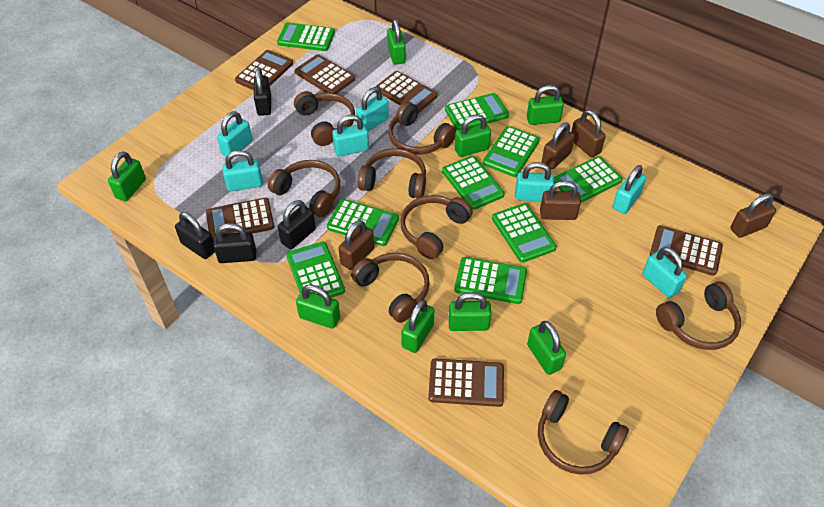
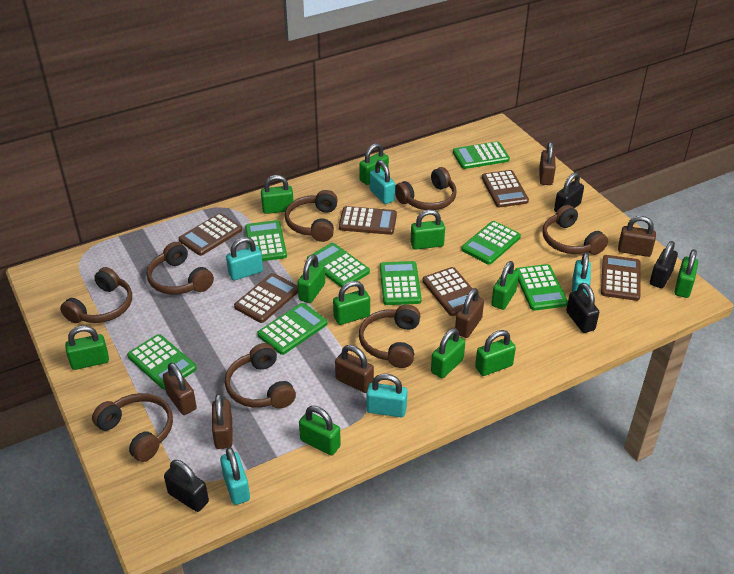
brown padlock: [338,220,374,270] [540,181,581,220] [542,122,575,170] [571,110,606,157] [730,193,776,238] = 5 -> [163,363,197,415] [212,393,233,449] [335,345,374,393] [455,288,484,338] [539,142,556,185] [618,216,656,257] = 6
green calculator: [277,22,335,51] [286,242,345,298] [327,199,399,246] [442,156,505,210] [445,93,509,130] [454,257,527,304] [483,126,540,177] [492,203,556,263] [554,156,623,203] = 9 -> [127,334,197,390] [245,220,287,261] [257,303,327,355] [307,243,370,288] [380,261,422,305] [453,141,510,169] [461,221,521,265] [515,264,568,311] = 8
green padlock: [108,151,146,201] [296,284,340,329] [387,19,406,65] [401,300,434,353] [448,292,492,331] [455,114,491,157] [527,85,564,125] [527,321,566,375] = 8 -> [65,326,109,370] [261,175,294,214] [297,254,325,303] [299,406,341,455] [333,281,370,325] [359,143,389,185] [411,210,445,250] [431,328,465,378] [475,330,516,376] [491,261,519,310] [674,249,698,298] = 11
turquoise padlock: [217,111,253,157] [222,150,263,191] [332,115,369,157] [356,87,389,132] [515,162,554,202] [613,165,646,214] [642,247,687,298] = 7 -> [220,447,250,505] [226,237,263,280] [366,374,407,417] [370,160,395,204] [572,252,591,296] = 5

